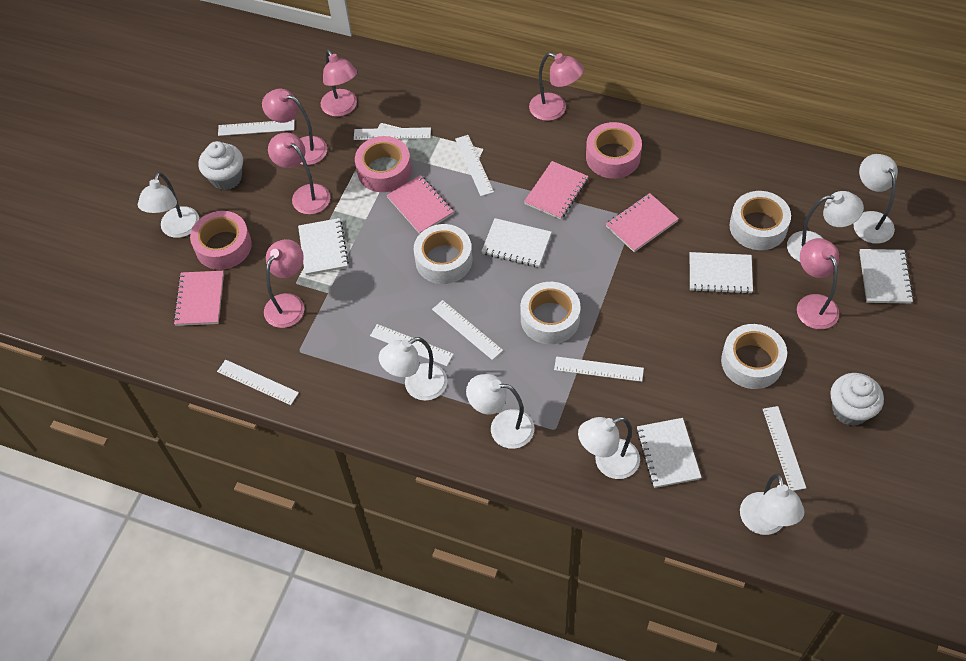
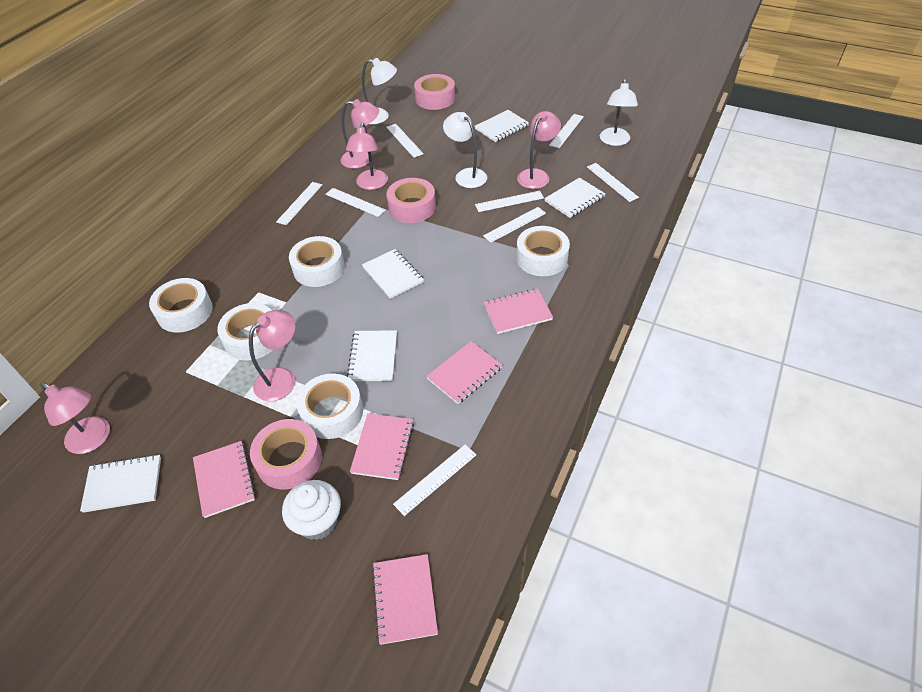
pink lamp: [262,89,327,165] [264,239,304,328] [268,132,330,214] [321,49,357,117] [529,52,584,121] [797,238,839,329] = 6 -> [40,382,110,454] [249,310,295,401] [341,99,379,169] [346,123,388,190] [517,111,561,189] = 5
pink notebook: [173,271,224,326] [387,175,454,234] [524,161,588,219] [606,193,679,252] = 4 -> [193,441,256,518] [350,413,414,480] [372,554,438,645] [426,341,502,404] [484,289,553,334] = 5
white cupcake: [199,141,243,190] [830,373,884,426] = 2 -> [282,480,341,540] = 1
white lamp: [138,172,199,238] [379,337,447,401] [466,374,534,449] [578,417,640,479] [740,473,804,535] [787,191,864,262] [854,154,898,244] = 7 -> [362,58,397,125] [443,112,487,188] [600,79,638,146] = 3
white tape: [414,224,472,284] [520,282,581,344] [721,324,787,389] [729,191,791,250] = 4 -> [149,278,213,333] [217,303,274,361] [289,236,345,287] [296,373,363,439] [516,226,570,276] = 5

